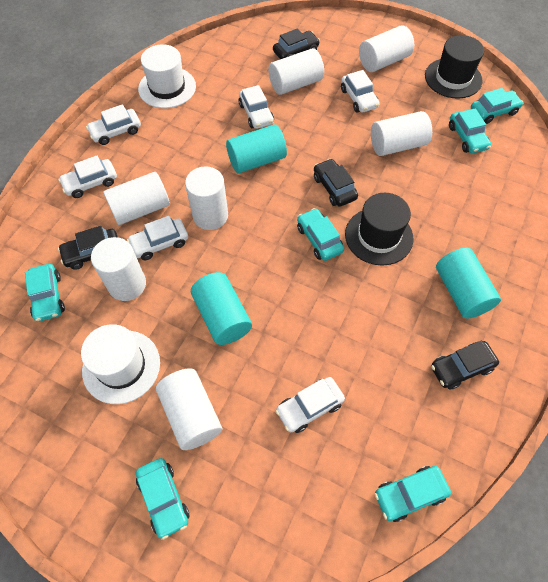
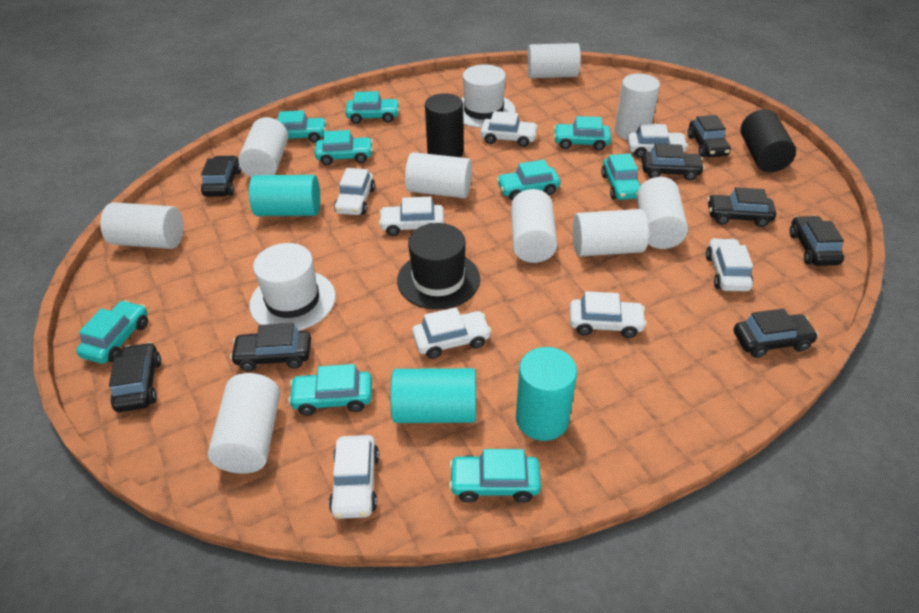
black car: [58,226,118,270] [273,28,320,59] [314,159,358,207] [431,341,499,390] = 4 -> [109,342,161,412] [201,155,241,197] [230,323,311,371] [641,144,705,181] [688,115,731,157] [707,187,776,227] [734,308,819,358] [789,215,844,266] = 8
black cylinder: none = 0 -> [425,93,464,157] [740,109,796,172] = 2
black hat: [345,193,413,266] [425,35,484,99] = 2 -> [397,223,480,310] = 1
turquoise car: [25,264,65,322] [136,458,189,540] [297,208,344,261] [375,466,451,522] [449,108,491,153] [471,88,523,124] = 6 -> [76,300,148,364] [278,110,327,143] [288,364,372,415] [315,130,373,165] [345,91,400,124] [449,449,541,503] [497,160,561,200] [554,116,611,151] [601,154,641,200] = 9
white car: [58,155,117,198] [86,104,141,145] [127,216,188,260] [239,85,274,129] [276,377,345,433] [341,70,380,113] = 6 -> [329,435,379,519] [334,168,375,215] [379,197,444,236] [412,307,492,359] [480,111,538,147] [570,291,647,338] [627,124,688,158] [706,238,753,291] = 8
white cylinder: [91,237,146,301] [103,172,170,225] [156,368,222,450] [185,166,228,230] [268,48,324,95] [359,25,414,72] [371,111,432,156] = 7 -> [100,202,183,249] [208,373,280,474] [238,117,288,178] [405,152,472,198] [511,189,557,263] [527,43,581,78] [572,209,649,256] [615,74,660,140] [637,177,688,249] = 9

